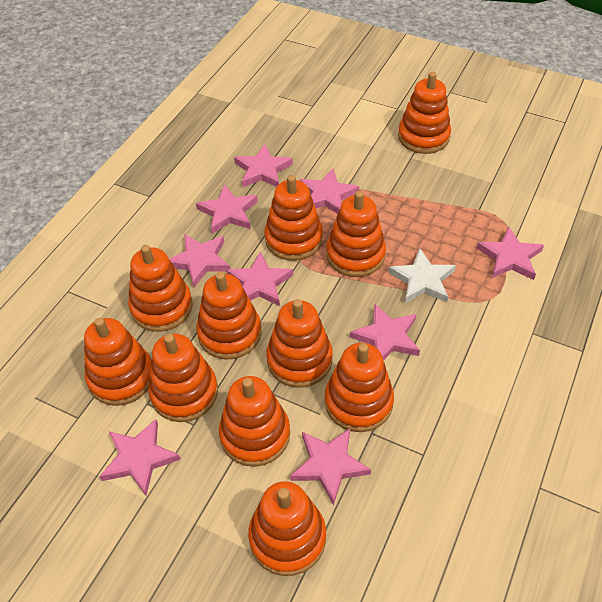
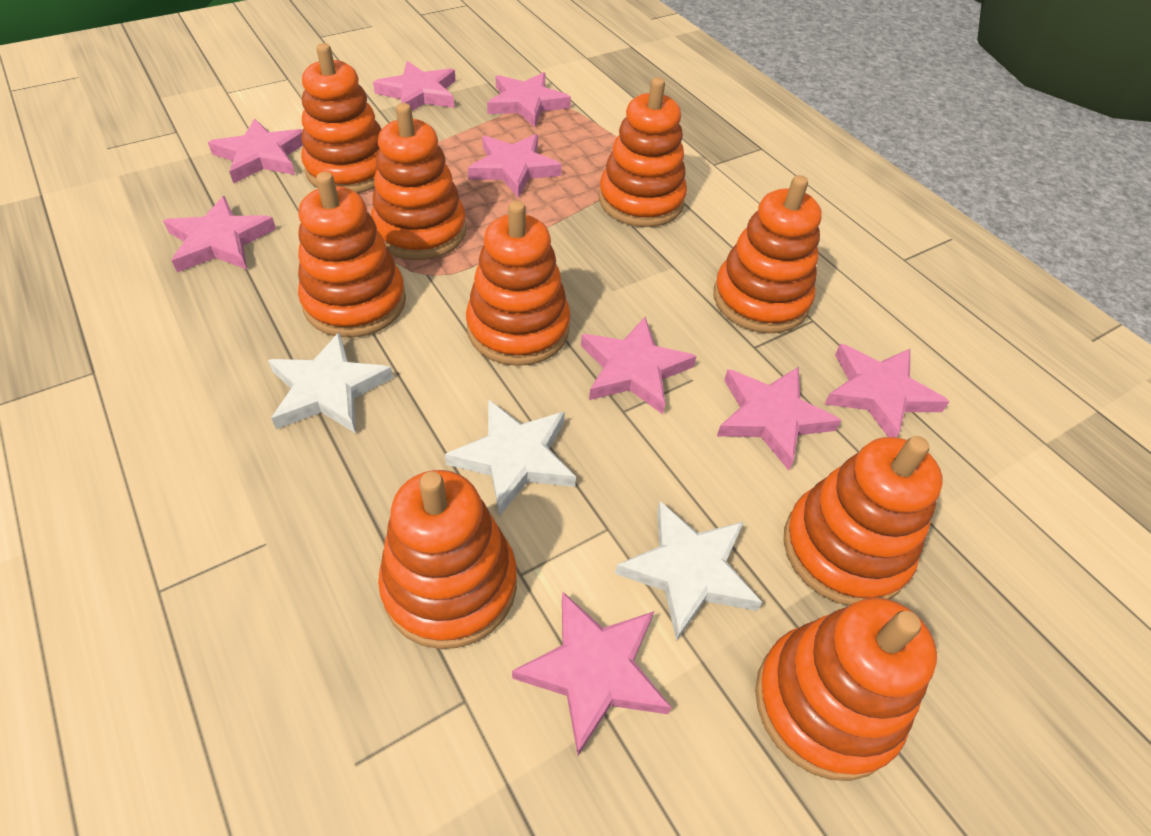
orange stacking toy: [84,318,151,406] [128,245,193,332] [148,334,218,422] [196,272,261,360] [219,376,290,467] [248,481,326,576] [264,175,323,261] [266,299,333,388] [325,343,394,432] [326,191,386,277] [398,72,451,154] = 11 -> [298,172,406,338] [301,43,382,193] [371,103,467,260] [378,470,517,649] [466,201,570,366] [599,77,687,227] [713,175,822,333] [755,598,937,781] [783,436,943,606] = 9
white star: [388,249,456,303] = 1 -> [268,332,393,434] [445,399,576,516] [615,501,762,641] = 3

